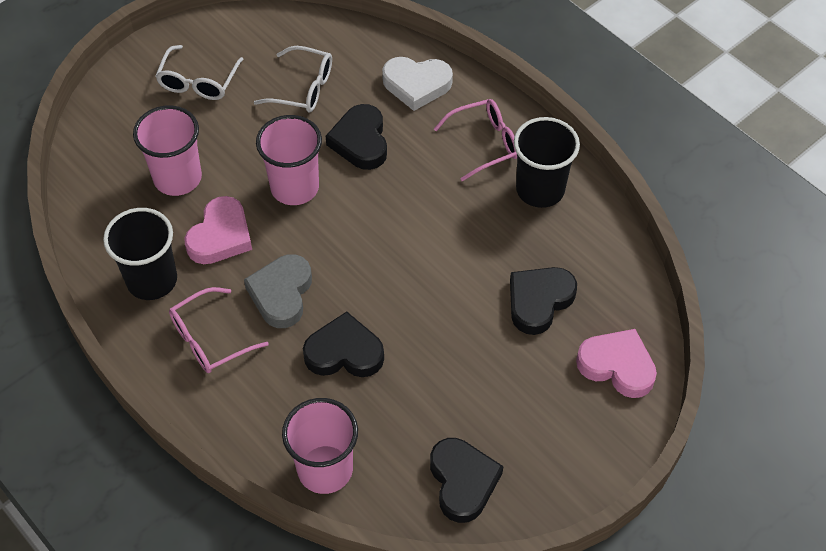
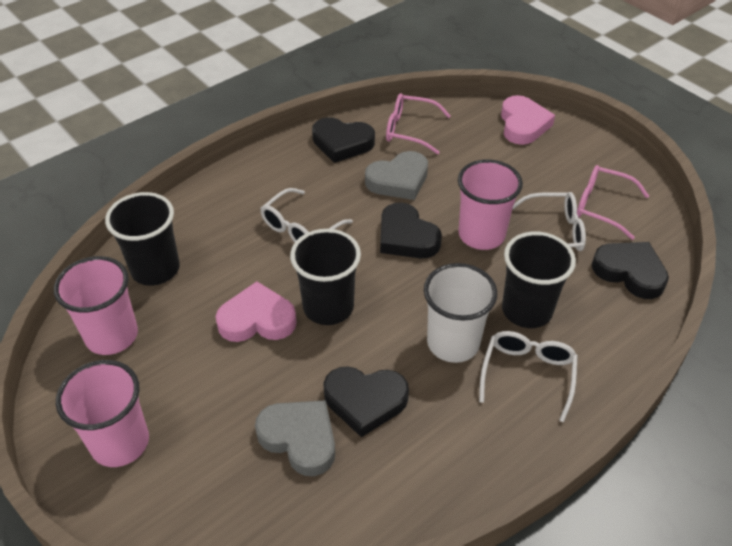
black cup: [103,208,177,300] [514,117,580,208] = 2 -> [105,192,180,285] [290,229,361,325] [502,232,576,328] = 3
grey heart: [244,254,312,328] = 1 -> [255,400,335,476] [365,151,428,200] = 2
white cup: none = 0 -> [424,263,497,363] = 1
white glasses: [155,45,244,100] [254,46,332,113] = 2 -> [260,188,353,242] [479,331,578,422] [512,192,586,251] = 3
white heart: [382,57,453,111] = 1 -> none = 0

